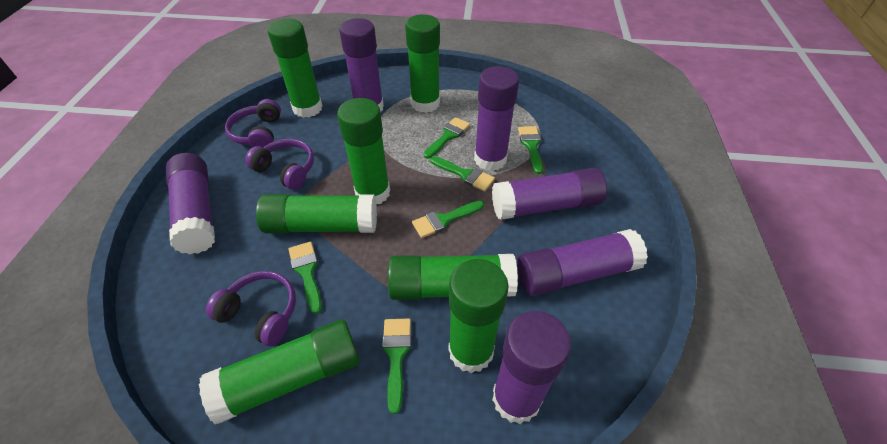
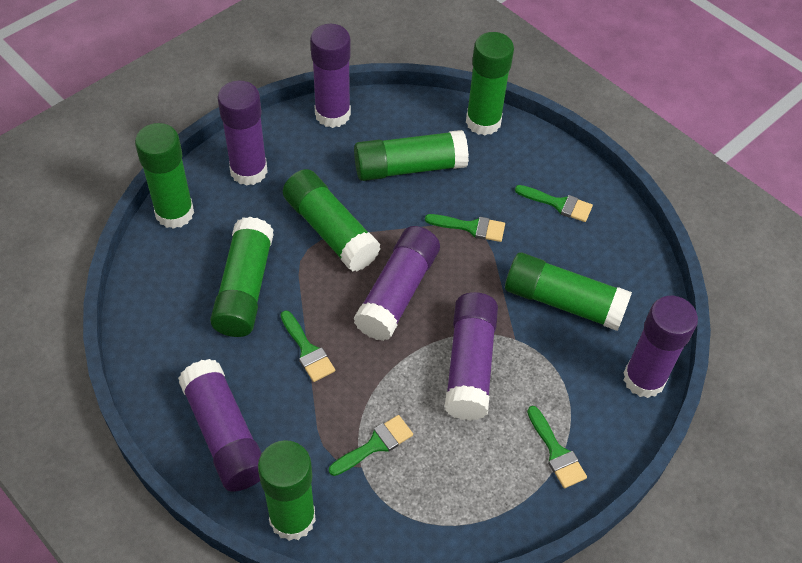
green brush: [288,241,322,314] [382,319,411,414] [412,201,484,238] [424,117,470,159] [430,156,495,191] [518,126,543,174] = 6 -> [281,310,335,382] [329,415,413,476] [425,214,505,242] [515,185,593,222] [527,406,587,488] = 5
purple headphones: [206,271,296,346] [225,99,281,147] [245,139,314,190] = 3 -> none = 0

